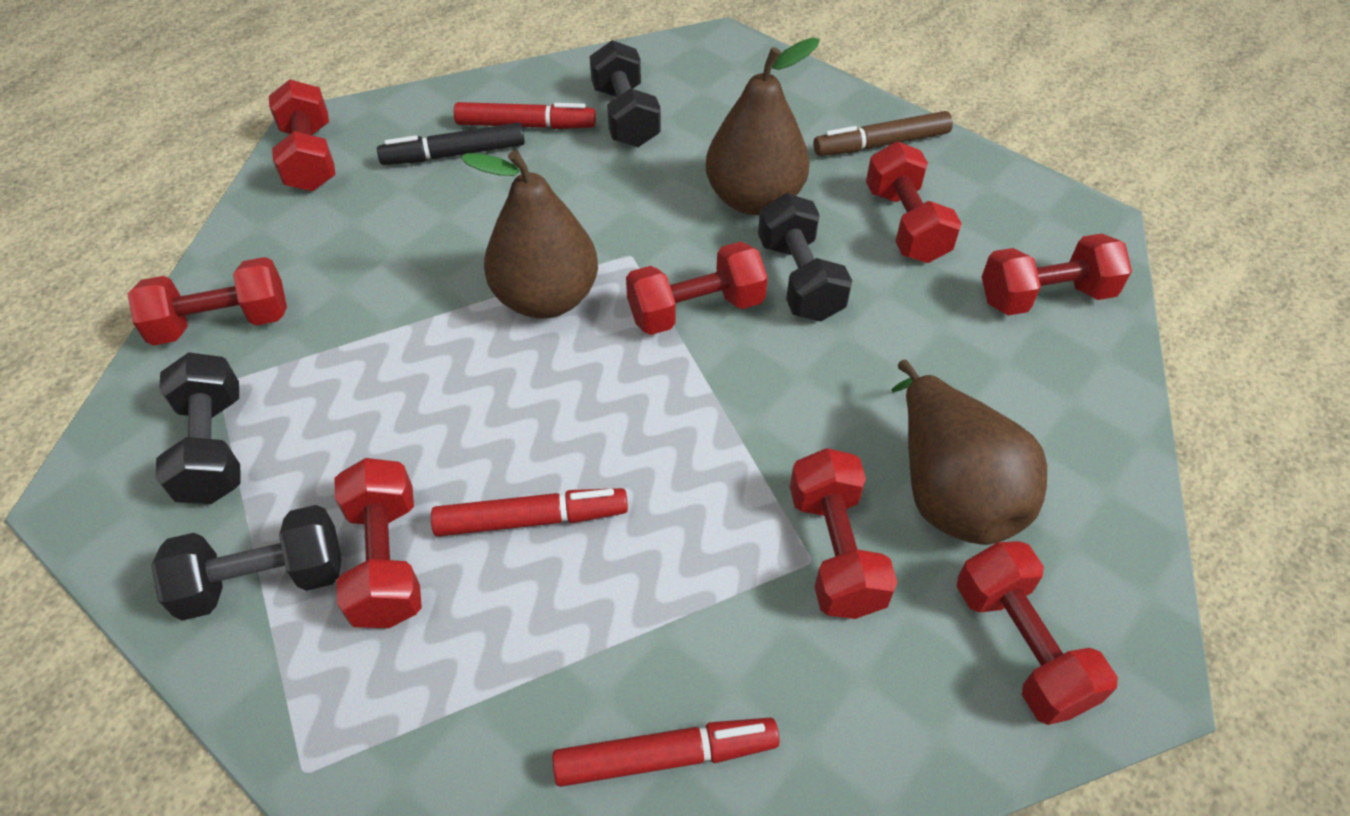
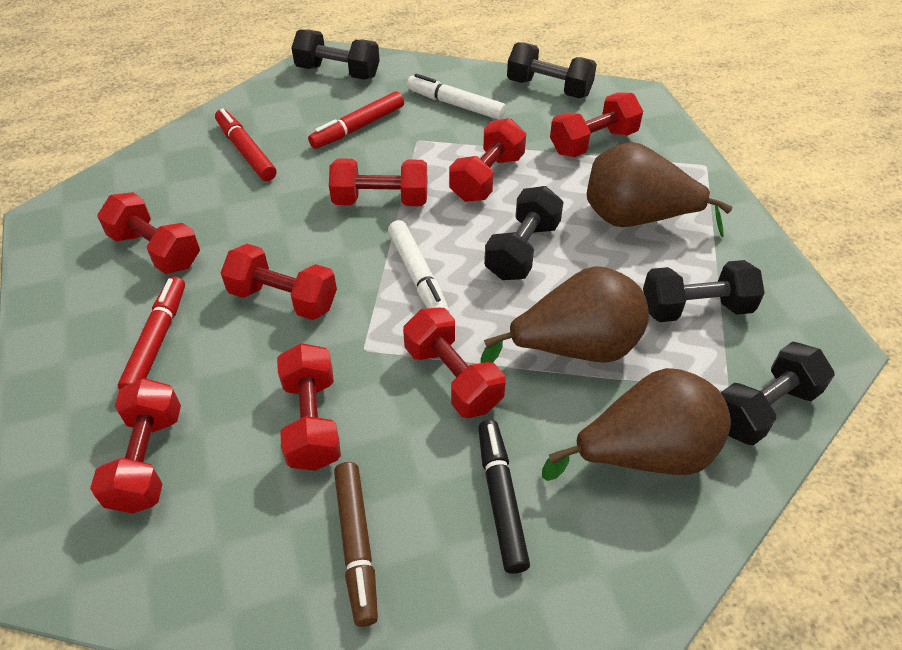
black dumbbell: [151,505,342,621] [155,352,241,504] [589,40,661,147] [758,193,852,321] = 4 -> [291,29,380,80] [484,186,564,280] [507,42,597,98] [643,260,765,322] [721,341,835,445] = 5
white marker: none = 0 -> [388,220,450,313] [407,74,506,120] = 2

